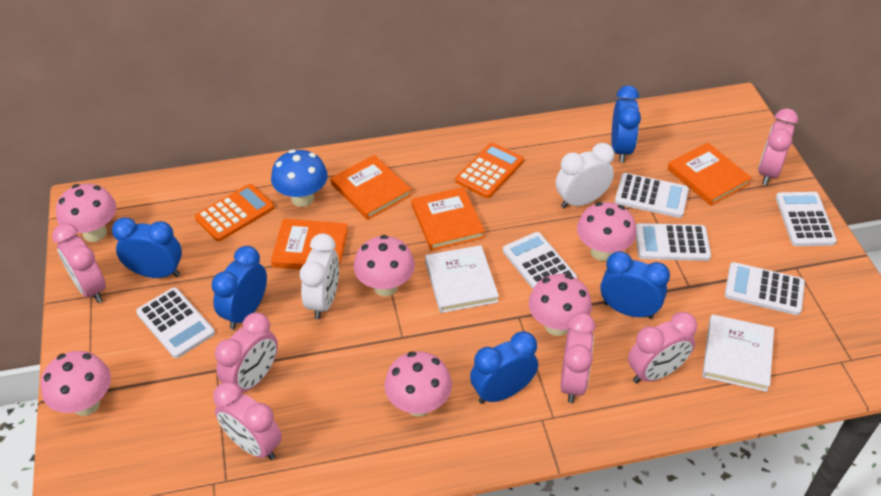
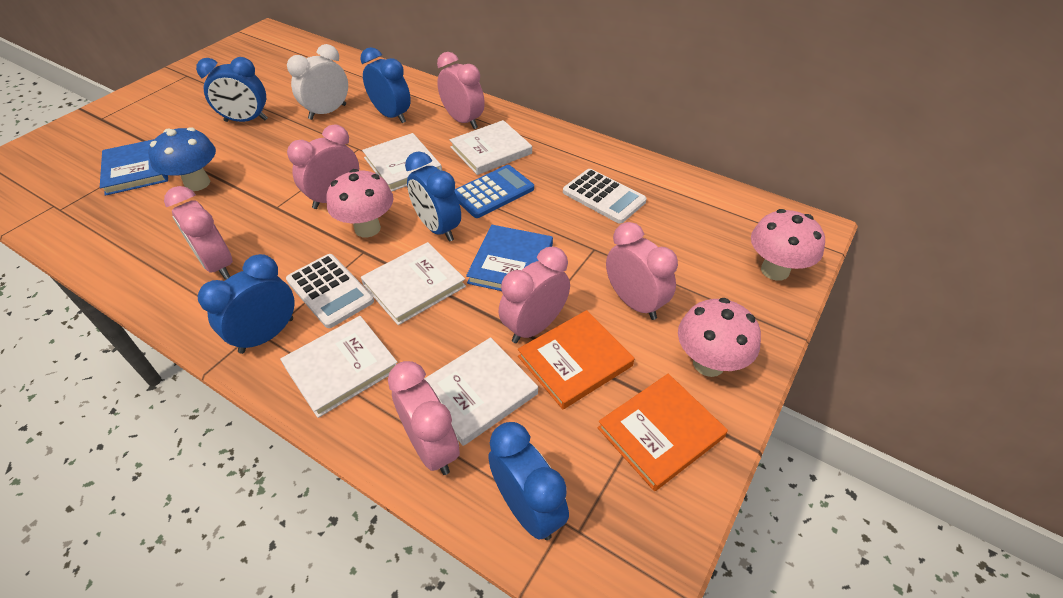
blue book: none = 0 -> [100,139,168,196] [466,225,553,291] = 2
blue calculator: none = 0 -> [455,165,534,218] = 1
orange book: [271,219,348,270] [331,155,412,220] [411,187,485,251] [667,143,752,206] = 4 -> [518,310,634,409] [598,374,728,491] = 2
orange calculator: [195,184,274,241] [455,143,524,198] = 2 -> none = 0
pink mushroom: [41,351,111,416] [56,184,116,242] [354,235,415,296] [384,351,452,417] [528,274,592,336] [577,202,636,261] = 6 -> [326,169,393,237] [678,298,761,377] [751,209,825,281] = 3
white book: [425,245,499,313] [702,314,774,392] = 2 -> [280,316,397,418] [361,242,466,325] [362,133,442,192] [424,337,538,446] [450,120,532,175] = 5
white calculator: [136,287,215,358] [503,232,577,289] [615,173,689,218] [636,223,711,261] [725,262,805,315] [776,192,837,246] = 6 -> [286,254,374,328] [563,169,647,224] = 2
white clock: [300,233,339,319] [556,143,614,208] = 2 -> [287,44,348,120] = 1

